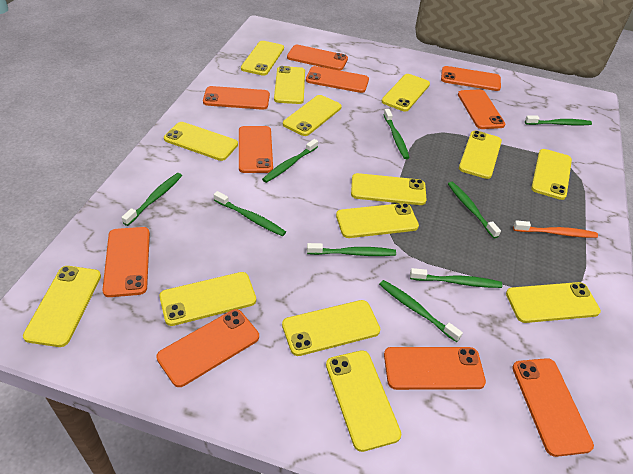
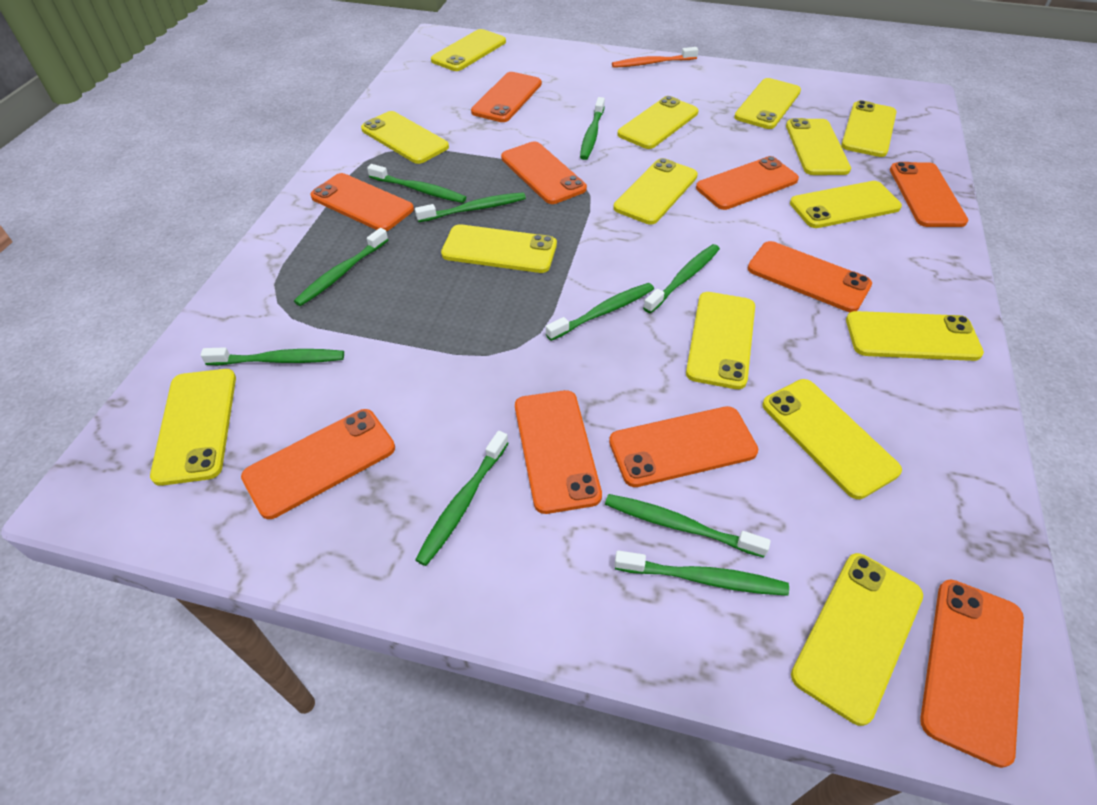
green toothbrush: [121,173,182,226] [214,191,286,236] [262,139,318,183] [307,243,396,256] [379,280,463,342] [383,109,410,159] [410,268,502,288] [448,182,501,238] [525,115,592,126] = 9 -> [201,347,344,365] [294,228,388,306] [367,164,466,203] [415,192,526,222] [415,431,508,566] [546,283,654,341] [580,97,605,160] [605,494,771,558] [614,550,789,596] [643,244,720,313] = 10

